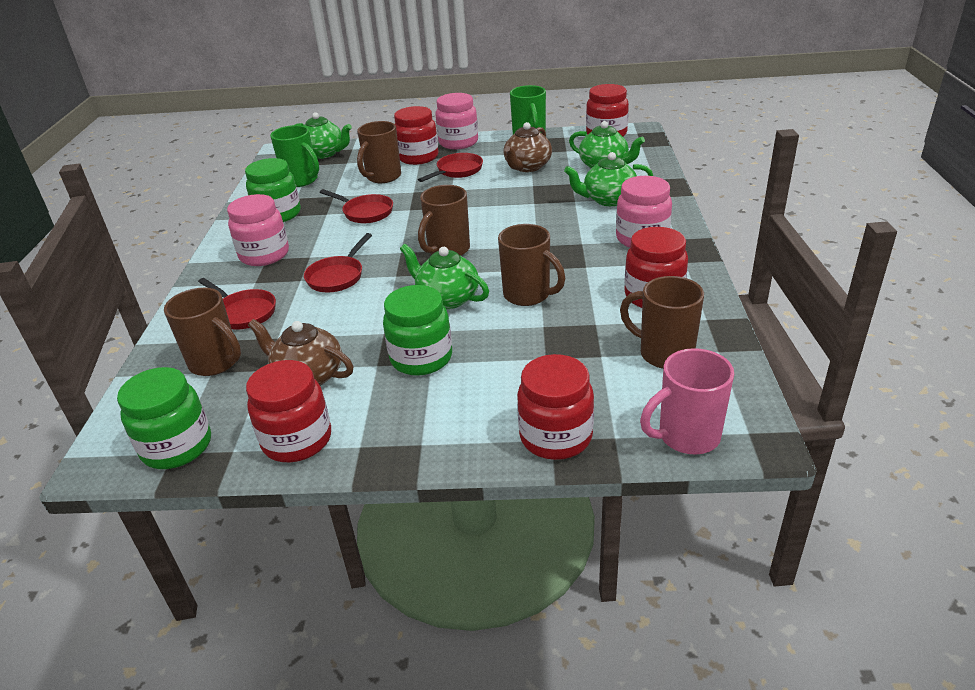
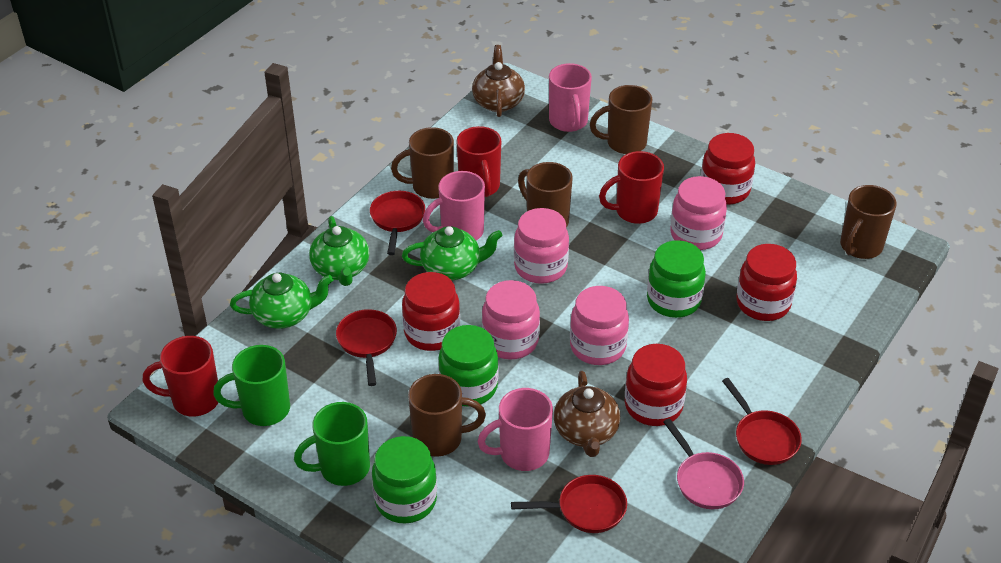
green teapot: [295,112,352,159] [400,244,489,309] [564,152,653,206] [569,121,645,168] = 4 -> [230,273,333,329] [309,216,369,286] [402,226,503,280] = 3
pink jar: [227,194,289,266] [436,93,478,149] [616,176,672,248] = 3 -> [482,280,540,360] [514,208,569,284] [570,286,629,365] [670,176,727,250] = 4
pink mug: [640,348,734,454] = 1 -> [423,171,485,240] [477,388,553,471] [549,63,592,132] = 3
pink pan: none = 0 -> [664,418,744,509] = 1
red jar: [246,360,331,462] [394,106,439,165] [517,354,594,460] [586,84,629,137] [624,227,688,308] = 5 -> [402,272,460,351] [625,344,687,426] [701,133,755,205] [736,244,797,321] = 4
red mug: none = 0 -> [143,336,219,416] [456,126,501,197] [599,151,664,224] = 3

